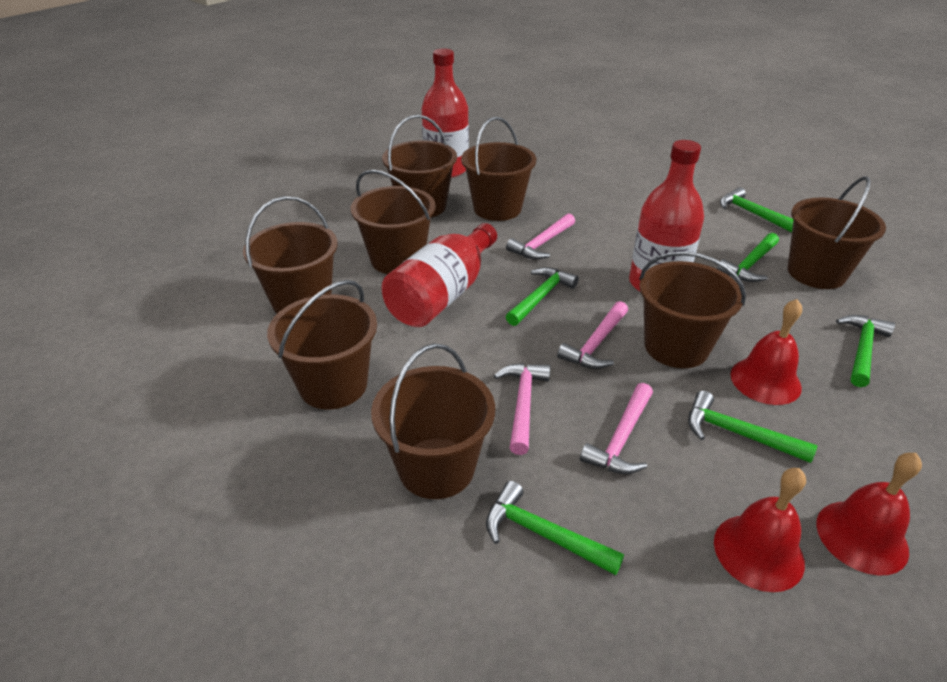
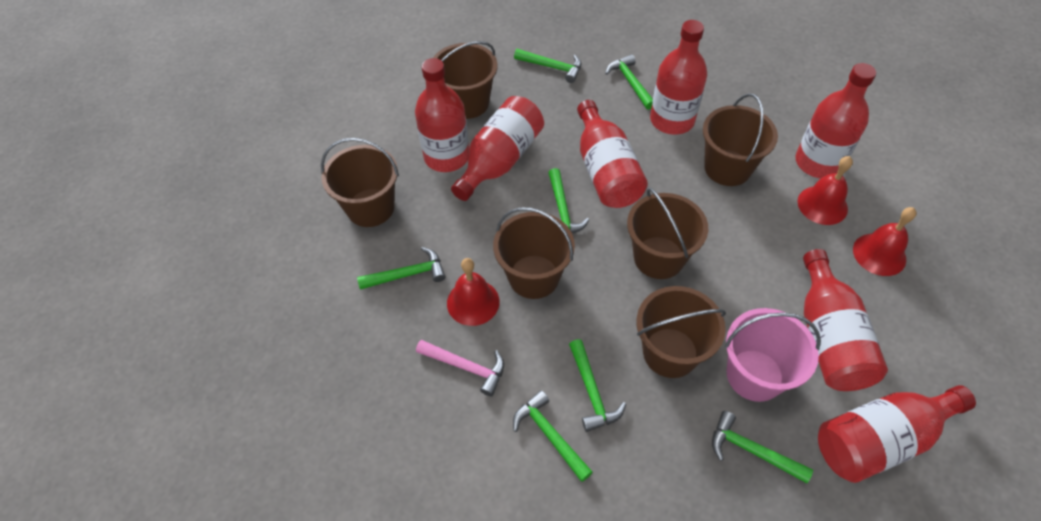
brown bucket: [243,196,338,314] [267,280,377,410] [351,170,436,274] [371,343,495,499] [382,115,457,217] [461,117,536,221] [639,251,746,368] [788,176,886,289] = 8 -> [321,138,399,227] [433,41,497,119] [493,207,575,299] [627,188,708,279] [636,286,726,378] [703,93,778,186] = 6
green hammer: [486,481,624,575] [506,267,579,326] [688,391,817,463] [717,233,779,282] [720,187,793,233] [836,315,895,387] = 6 -> [357,247,446,290] [513,390,593,482] [514,49,581,83] [549,168,589,233] [569,339,626,432] [605,55,653,110] [712,411,813,483] = 7
pink bucket: none = 0 -> [725,308,821,402] = 1
pink hammer: [494,363,550,455] [506,213,575,260] [557,301,628,369] [580,383,653,474] = 4 -> [416,340,504,396] = 1
red bottle: [381,223,497,327] [422,48,469,178] [629,140,704,292] = 3 -> [415,58,469,172] [451,96,544,201] [577,100,648,208] [650,20,707,135] [795,63,876,178] [803,249,888,391] [818,385,976,483] = 7

